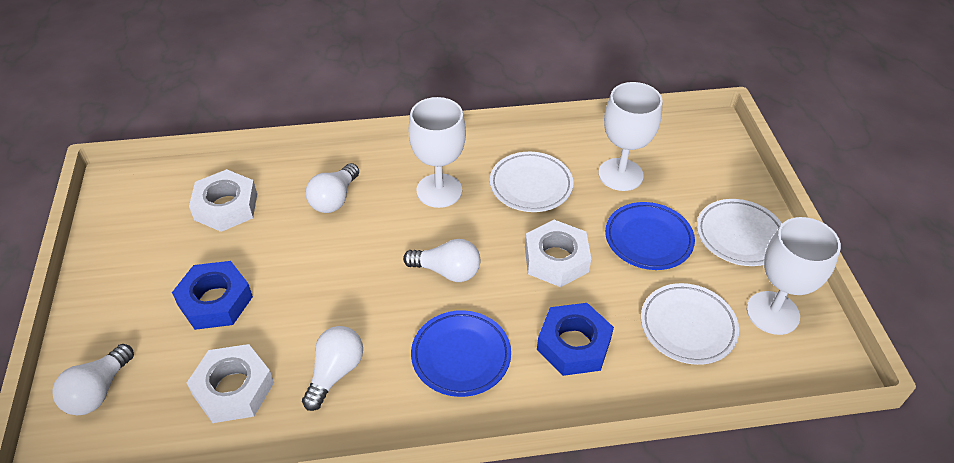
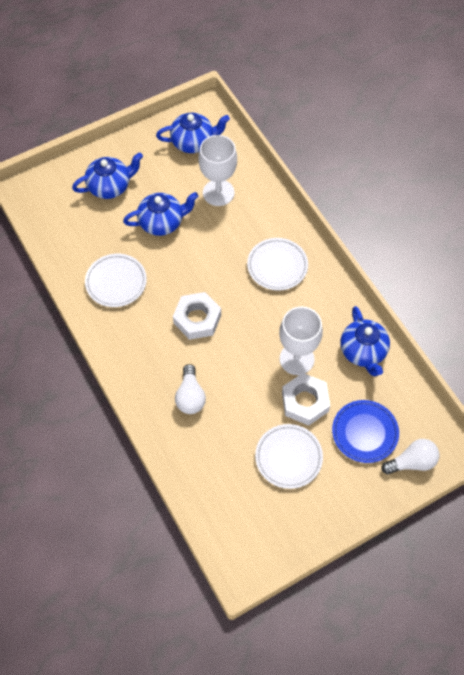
blue nut: [172,261,253,330] [537,303,614,376] = 2 -> none = 0
blue plate: [411,310,511,397] [605,202,695,270] = 2 -> [332,400,399,463] = 1
blue teapot: none = 0 -> [72,152,143,199] [123,192,198,236] [156,113,230,153] [340,306,390,376] = 4
white goblet: [408,97,466,208] [598,82,663,191] [747,217,841,335] = 3 -> [198,135,237,206] [279,306,323,375] = 2
white light bulb: [52,344,134,415] [302,326,363,411] [306,163,359,213] [403,239,481,282] = 4 -> [175,364,206,414] [382,439,439,475] = 2
white nut: [187,344,274,423] [189,169,257,232] [525,220,591,287] = 3 -> [173,292,221,340] [282,373,330,426] = 2

